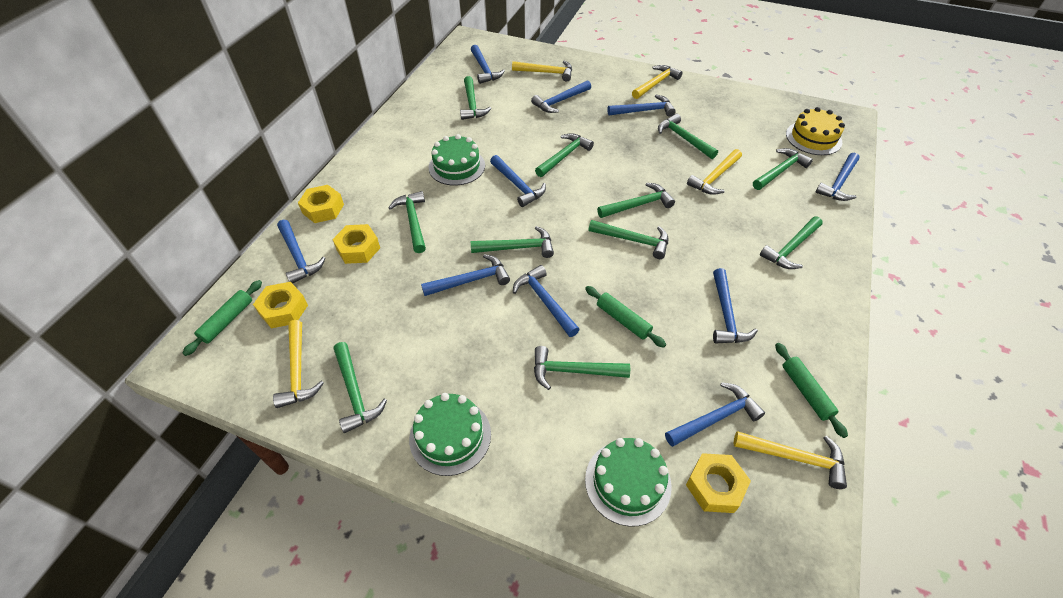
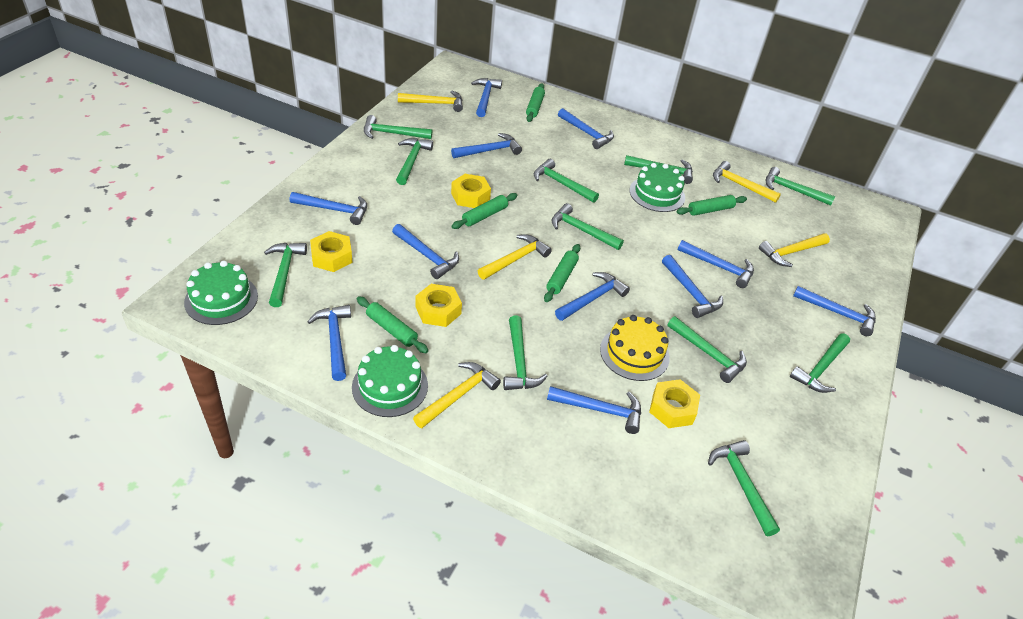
blue hammer: [277,220,325,284] [421,254,510,296] [471,45,505,84] [490,155,546,207] [513,265,580,337] [531,80,591,113] [607,95,676,117] [665,382,765,447] [713,268,758,343] [816,152,860,201] = 10 -> [290,192,367,225] [307,305,351,381] [392,224,459,279] [451,133,522,158] [471,78,502,117] [547,386,641,434] [555,272,630,321] [558,108,614,149] [662,255,723,318] [678,240,754,288] [793,286,876,336] = 11
green rolling pin: [183,280,262,356] [585,286,666,348] [775,343,848,438] = 3 -> [357,296,428,353] [452,193,517,229] [526,83,545,122] [544,244,580,302] [677,195,747,216] = 5

